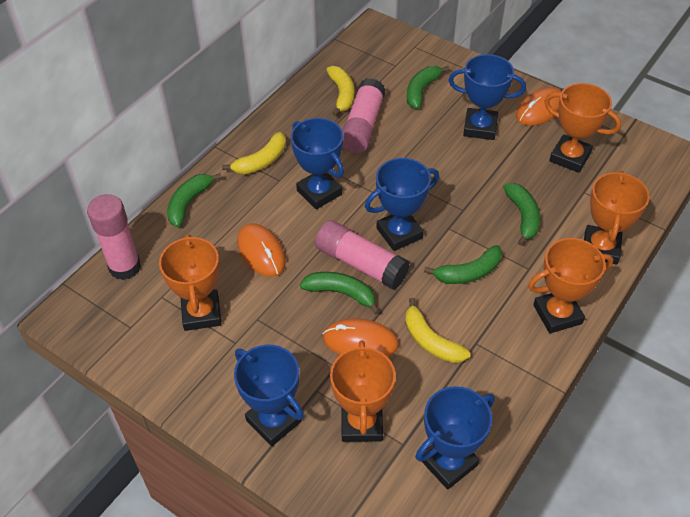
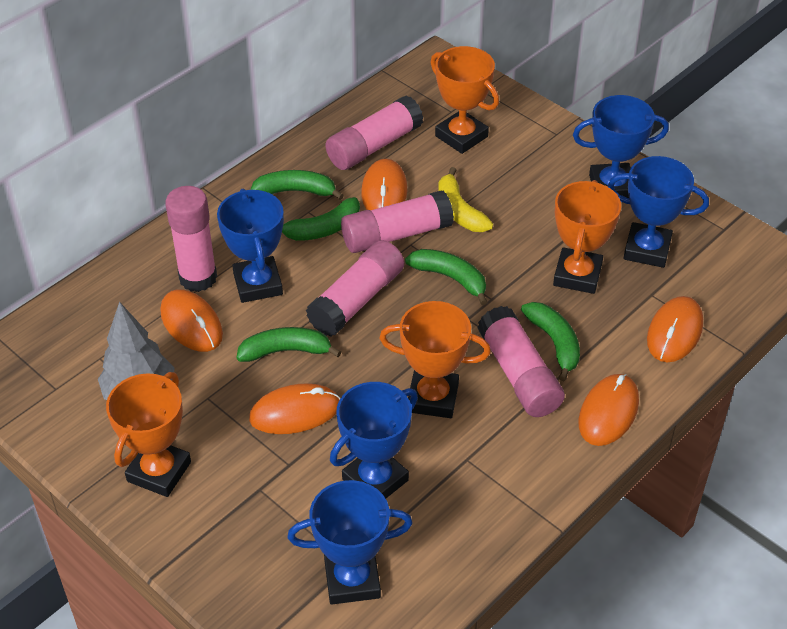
grey tree: none = 0 -> [98,302,174,400] = 1
orange mouse: [237,223,286,277] [323,318,399,357] [516,87,562,126] = 3 -> [160,289,223,352] [249,383,340,434] [361,159,407,210] [579,374,639,446] [647,296,703,362] = 5
orange trophy: [159,234,221,331] [330,340,396,442] [528,238,613,333] [544,83,621,173] [584,171,650,265] = 5 -> [106,372,191,497] [379,301,491,418] [430,46,499,154] [553,180,621,294] = 4
pink glue stick: [87,194,141,280] [315,220,410,290] [342,78,386,153] = 3 -> [165,186,217,292] [306,240,404,337] [325,95,423,170] [341,190,454,253] [477,306,565,417] = 5
yellow banana: [222,132,286,174] [327,66,354,116] [405,298,471,363] = 3 -> [438,167,493,232] = 1

